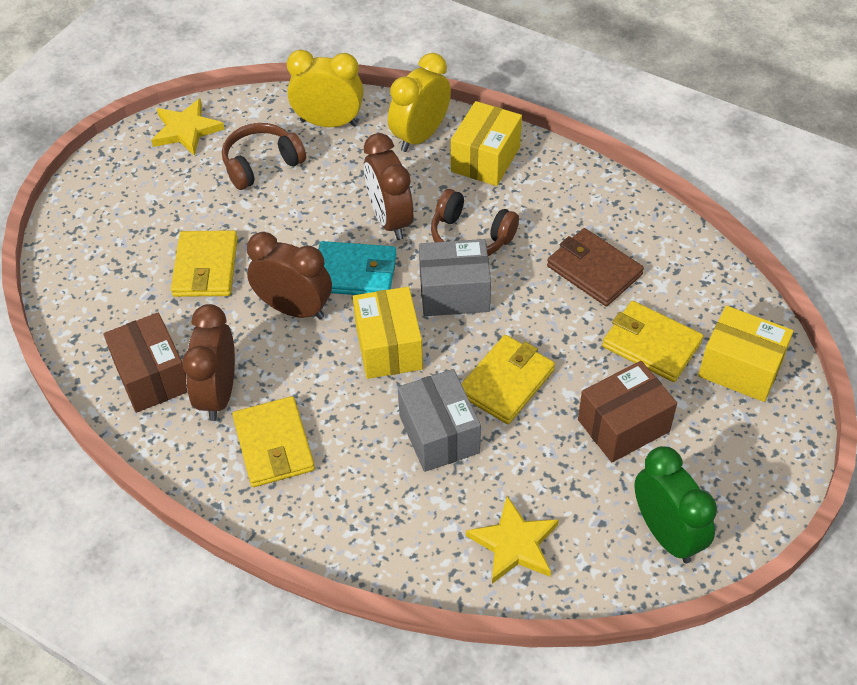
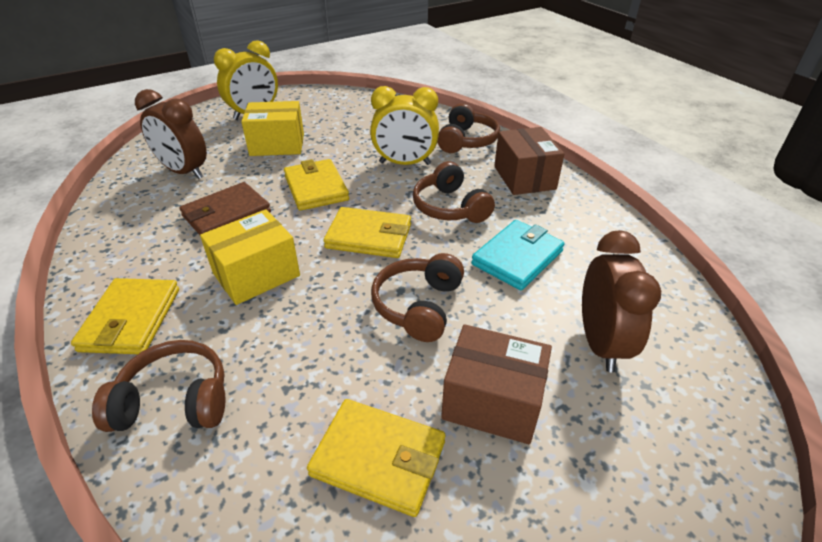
brown clock: [182,304,235,421] [247,232,332,320] [364,133,414,240] = 3 -> [135,89,207,179] [582,230,661,372] = 2
brown headphones: [222,123,306,190] [431,189,519,256] = 2 -> [92,340,225,432] [371,253,464,342] [413,161,495,223] [437,103,500,153] = 4
green clock: [634,446,717,563] = 1 -> none = 0
grey box: [398,369,481,472] [419,239,491,316] = 2 -> none = 0
yellow box: [353,287,423,379] [451,101,522,186] [698,306,793,402] = 3 -> [200,209,300,305] [241,101,304,156] = 2
yellow star: [151,99,225,156] [466,496,559,584] = 2 -> none = 0

